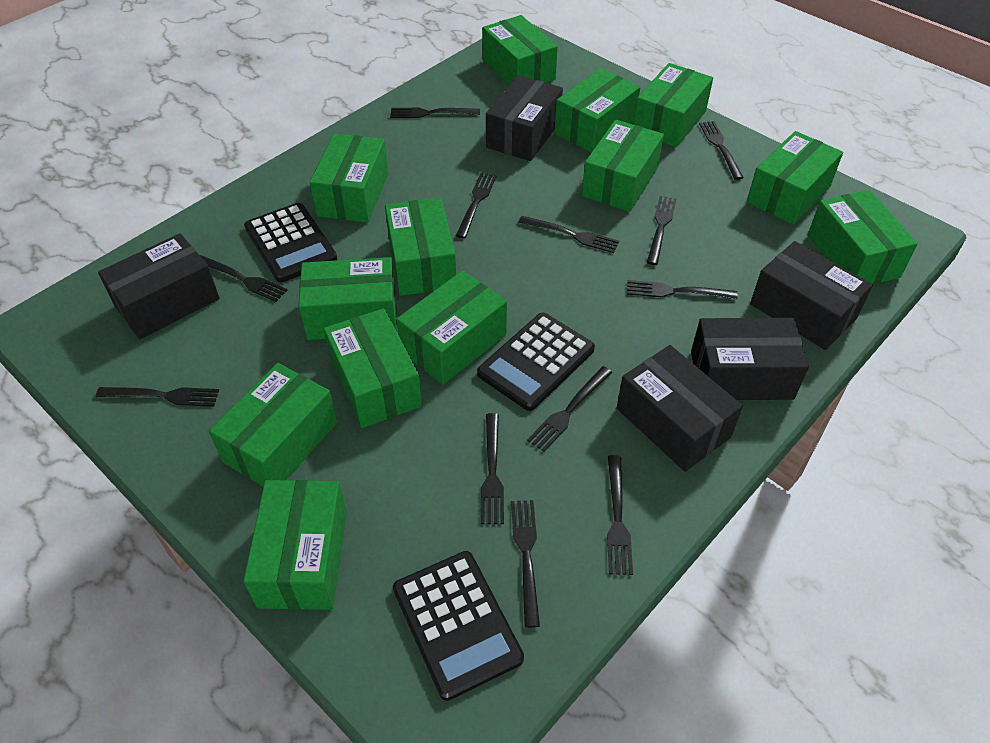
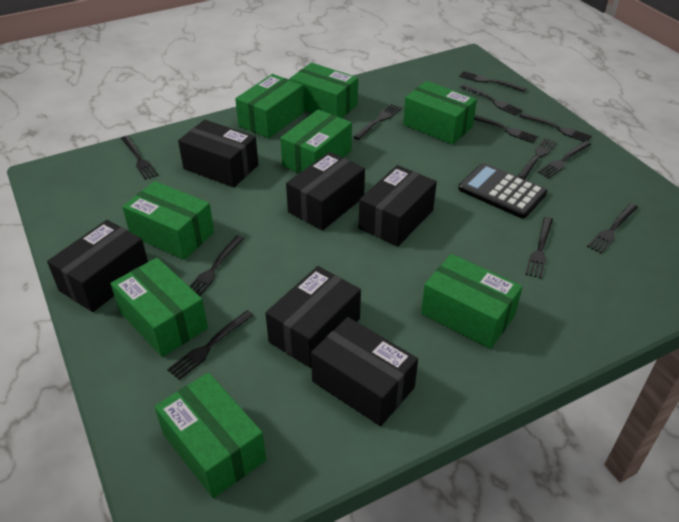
black box: [98,234,220,339] [486,75,563,161] [617,345,743,472] [691,318,809,400] [750,241,873,350] = 5 -> [47,220,148,312] [178,120,259,187] [265,266,361,368] [286,152,365,231] [311,317,418,426] [359,165,437,247] = 6
black calculator: [244,203,337,283] [393,551,524,701] [477,313,595,411] = 3 -> [458,163,547,218] = 1
green box: [209,363,337,487] [243,480,347,610] [299,257,397,340] [310,133,388,223] [324,308,422,428] [385,198,456,296] [396,271,507,385] [482,15,558,85] [554,68,640,153] [582,120,664,212] [633,63,713,147] [747,131,843,225] [808,190,918,285] = 13 -> [110,258,208,357] [122,181,214,260] [154,372,266,498] [235,74,304,138] [280,109,352,173] [289,63,358,118] [403,81,477,144] [421,254,522,349] = 8

